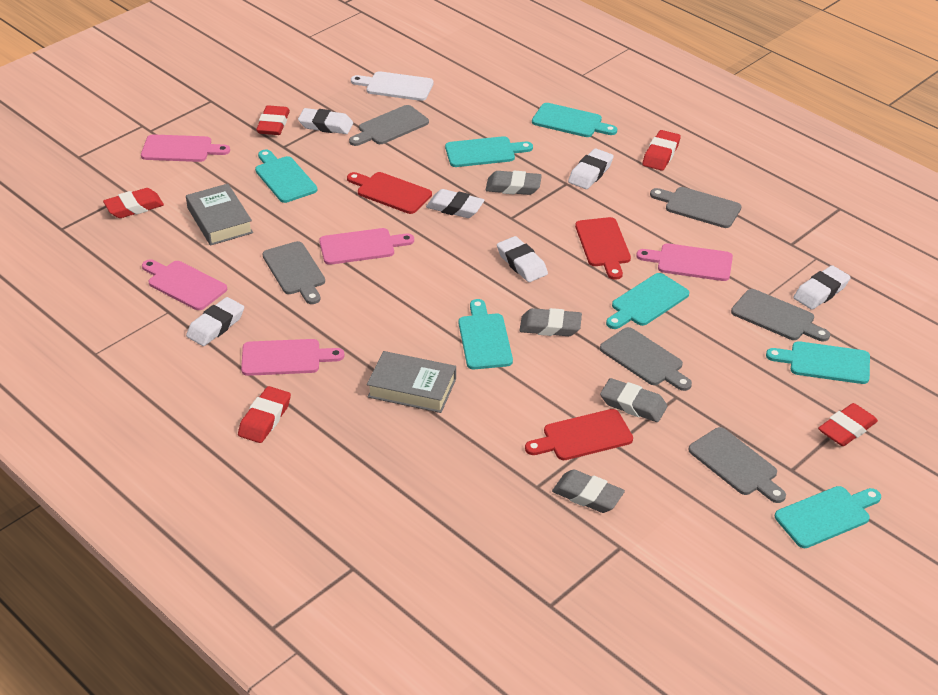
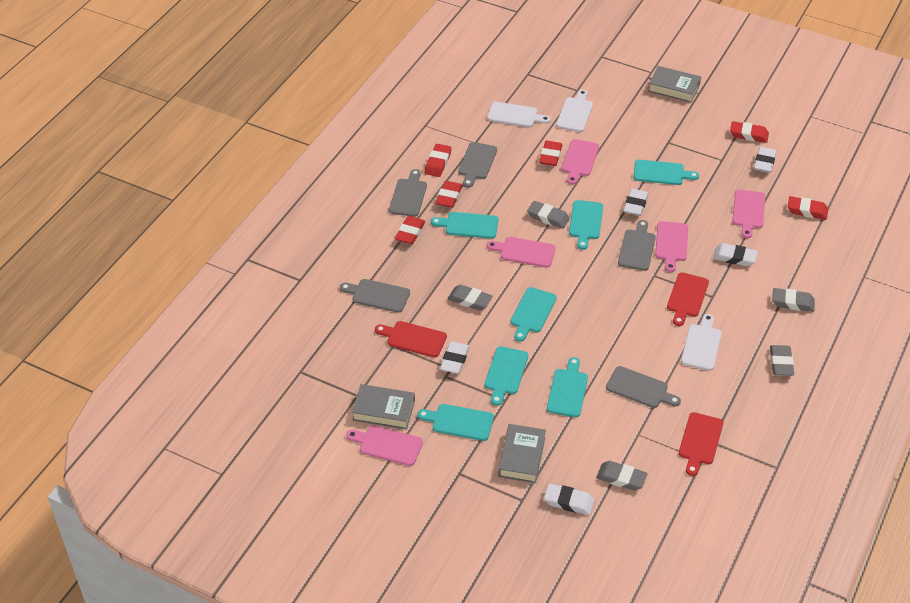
grey book: [186,184,253,246] [367,351,456,413] = 2 -> [352,384,415,429] [498,424,546,483] [648,66,701,103] = 3
grey cutting board: [262,241,325,304] [349,105,429,146] [600,327,692,391] [650,187,741,228] [689,427,786,503] [731,289,830,341] = 6 -> [340,279,410,313] [389,169,427,217] [458,142,497,188] [606,366,681,408] [618,220,656,271] = 5
grey eraser: [486,171,542,195] [520,308,582,336] [552,469,625,513] [600,378,667,422] = 4 -> [447,284,493,311] [527,201,570,229] [596,461,647,491] [770,345,794,376] [772,288,815,312] = 5
red eraser: [103,188,164,218] [238,386,291,443] [256,105,290,135] [642,130,681,171] [818,403,878,446] = 5 -> [395,216,425,244] [425,144,451,177] [435,181,463,208] [539,141,562,166] [730,121,769,143] [788,196,828,220] = 6
white cutting board: [351,71,434,101] = 1 -> [487,102,551,127] [556,90,593,132] [681,314,722,371] = 3
white eraser: [186,297,244,346] [298,108,353,134] [426,189,485,218] [497,236,548,282] [568,148,614,189] [794,265,851,310] = 6 -> [440,341,470,374] [544,483,594,515] [623,188,648,216] [713,243,758,266] [754,147,776,173] = 5

